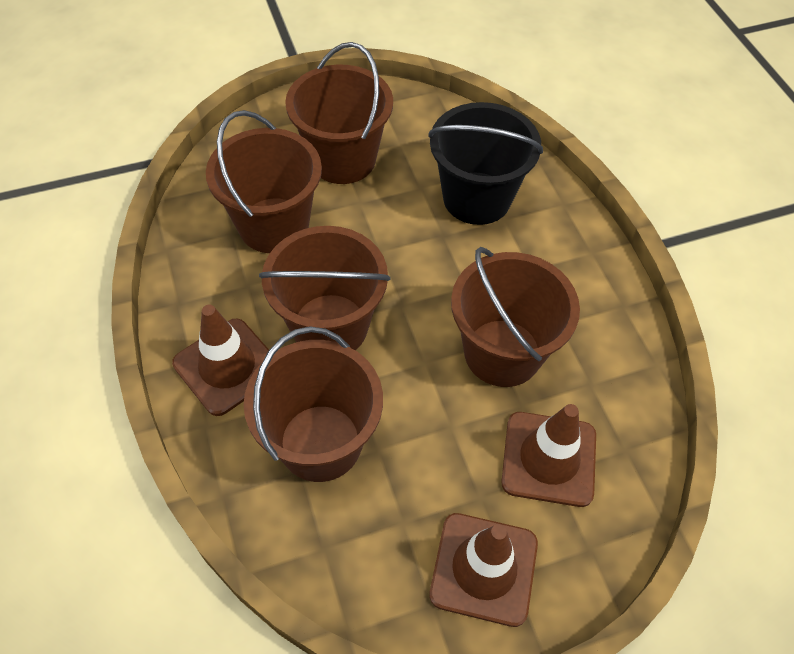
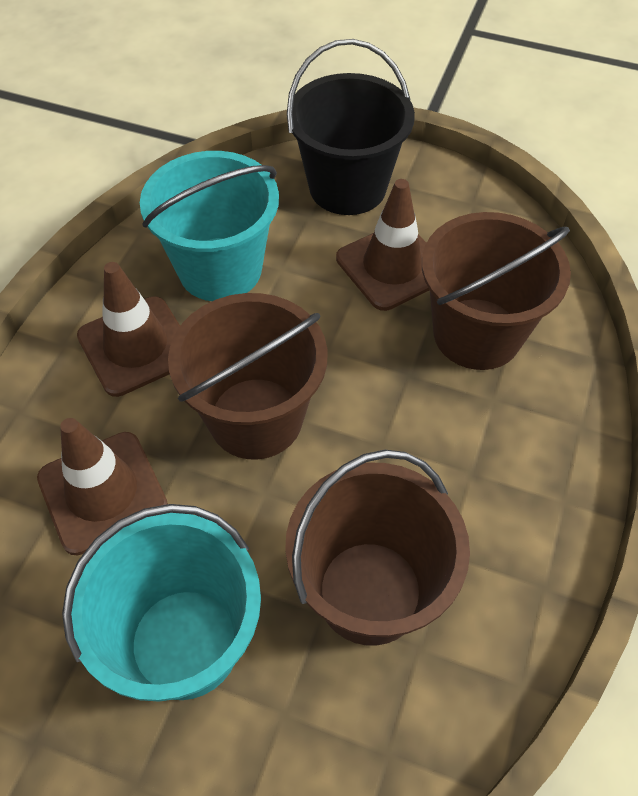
brown bucket: [206,110,322,253] [244,327,383,482] [259,226,390,350] [285,42,393,184] [451,247,580,387] = 5 -> [168,293,328,459] [285,450,470,646] [422,212,571,370] = 3
turquoise bucket: none = 0 -> [62,504,261,702] [140,151,279,301] = 2

